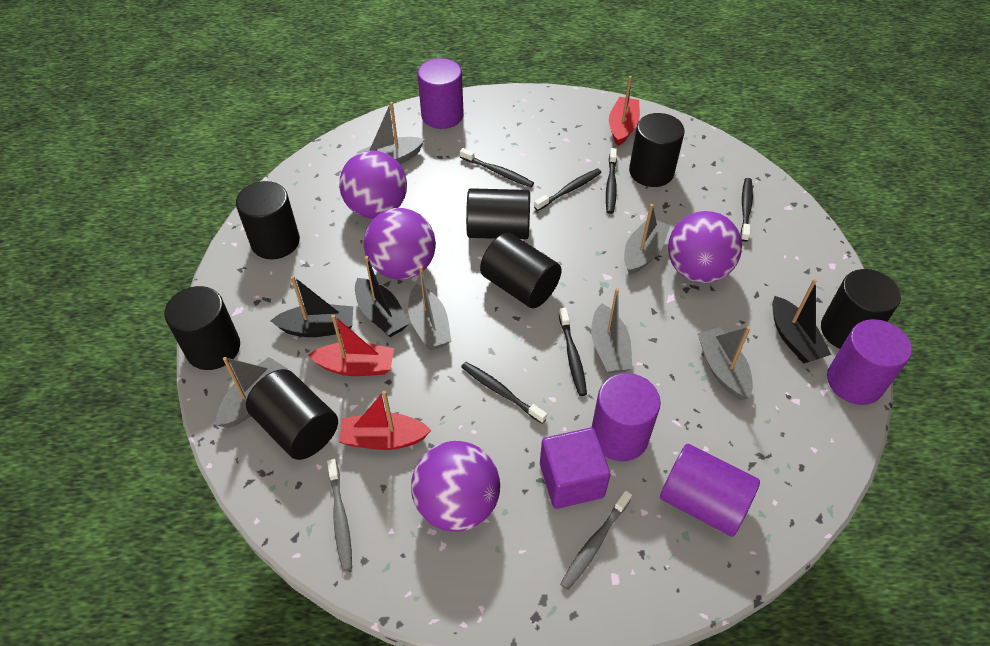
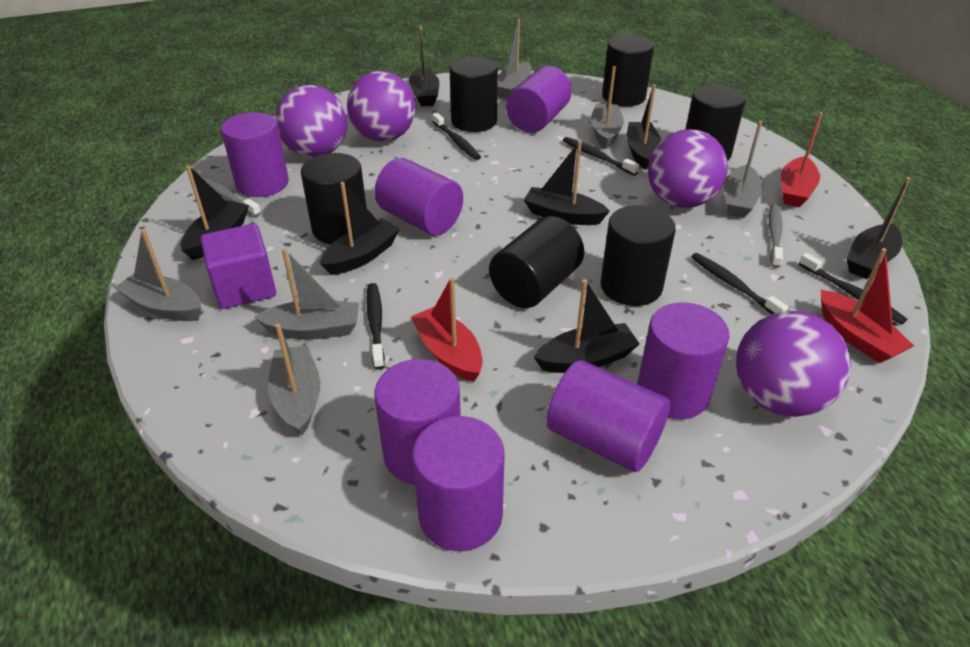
black boat: [270,276,353,337] [355,256,410,337] [772,279,831,363] = 3 -> [181,165,249,260] [320,182,400,275] [409,25,440,107] [524,141,610,225] [534,279,640,373] [627,85,662,170] [847,177,911,279] = 7
black cylinder: [164,286,240,370] [236,181,300,259] [246,369,338,460] [466,188,530,239] [480,233,562,308] [629,113,685,187] [821,269,901,349] = 7 -> [301,153,367,244] [449,57,498,132] [489,216,584,308] [600,205,676,306] [602,35,654,106] [685,85,746,161] = 6
black toothbrush: [460,148,534,187] [461,362,547,424] [534,168,602,211] [559,308,587,396] [606,148,617,214] [740,178,753,242] = 6 -> [367,283,385,369] [432,113,481,160] [563,137,639,176] [691,253,788,314] [799,253,907,324] = 5
purple cylinder: [418,58,464,129] [591,373,661,461] [660,444,760,537] [827,319,912,405] = 4 -> [221,112,289,197] [374,359,461,485] [375,158,463,235] [412,416,505,551] [506,66,572,133] [546,360,670,472] [637,302,729,419] = 7

